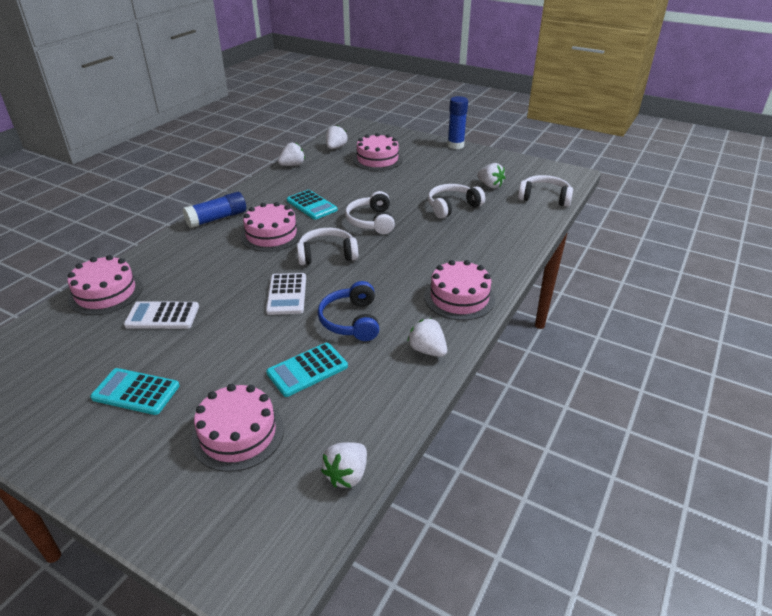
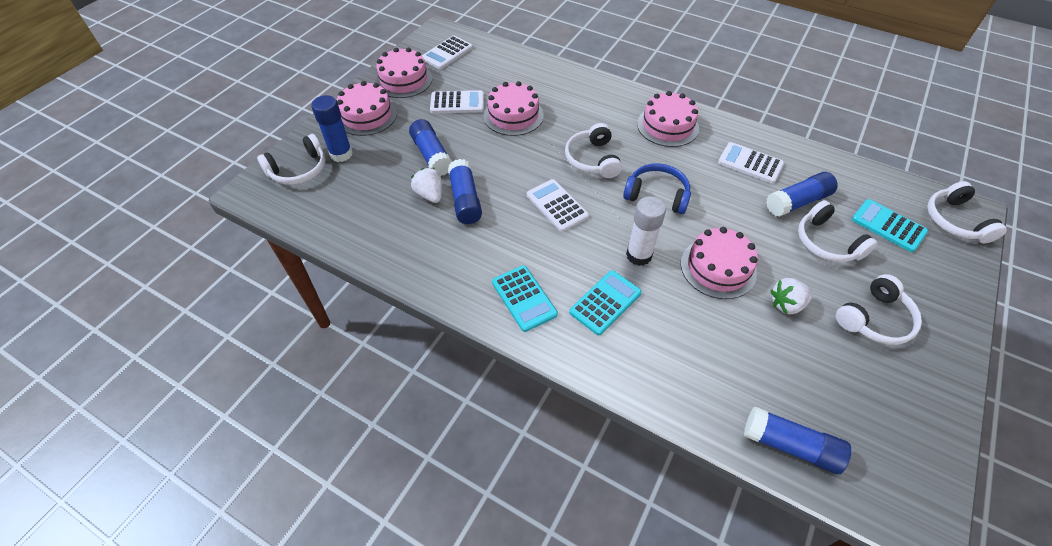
blue glue stick: [183,192,246,228] [447,96,468,149] = 2 -> [311,95,353,162] [409,119,452,176] [448,159,482,224] [744,407,851,474] [766,172,838,217] = 5
white calculator: [124,301,199,329] [266,273,306,315] = 2 -> [422,36,473,69] [430,90,484,113] [527,179,589,232] [718,142,784,184] = 4
white glue stick: none = 0 -> [626,196,666,266] = 1
white headphones: [297,228,358,265] [345,191,395,234] [428,184,485,219] [518,175,573,207] = 4 -> [257,134,326,185] [565,123,622,178] [798,200,878,262] [836,274,922,345] [927,181,1007,243] = 5
white strawberry: [278,142,305,166] [321,442,367,488] [326,125,347,149] [407,318,447,357] [477,163,505,188] = 5 -> [411,168,442,203] [770,278,813,314] = 2

